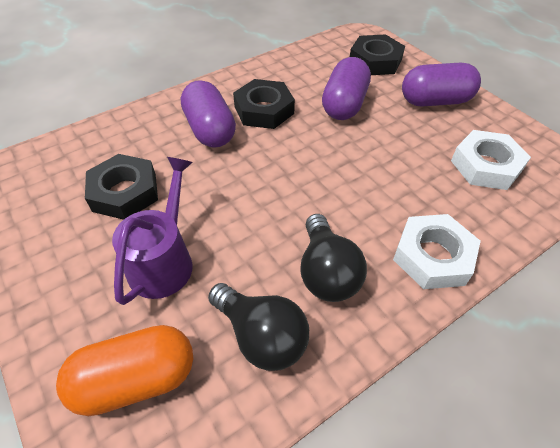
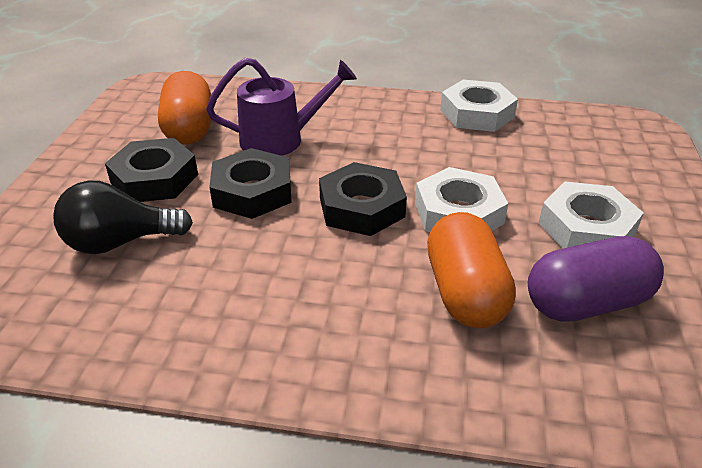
black light bulb: [208,283,309,371] [300,214,367,302] = 2 -> [53,181,193,254] = 1
orange capsule: [56,325,193,416] = 1 -> [158,71,211,145] [427,212,516,328] = 2
purple capsule: [181,80,236,148] [322,57,371,120] [402,63,481,107] = 3 -> [528,236,664,322] = 1
white nut: [393,214,481,289] [451,130,531,190] = 2 -> [415,167,509,232] [440,80,518,132] [539,182,644,249] = 3

